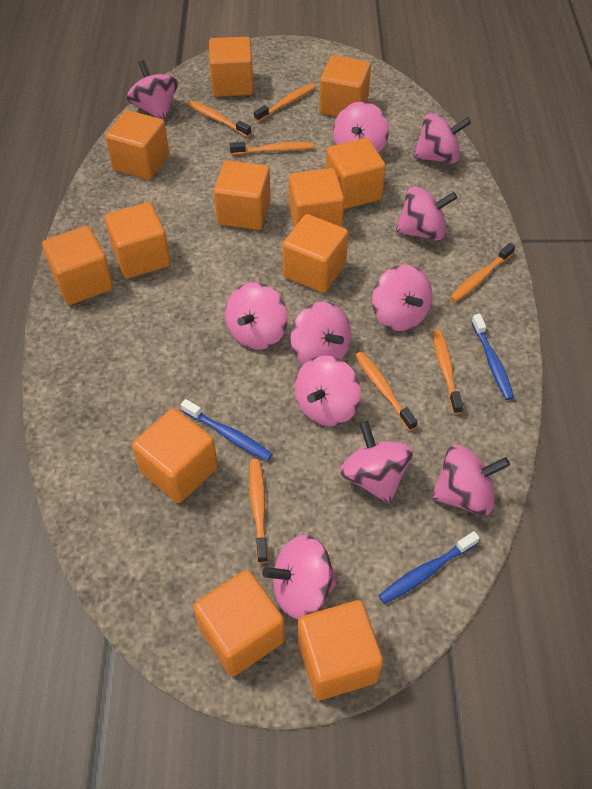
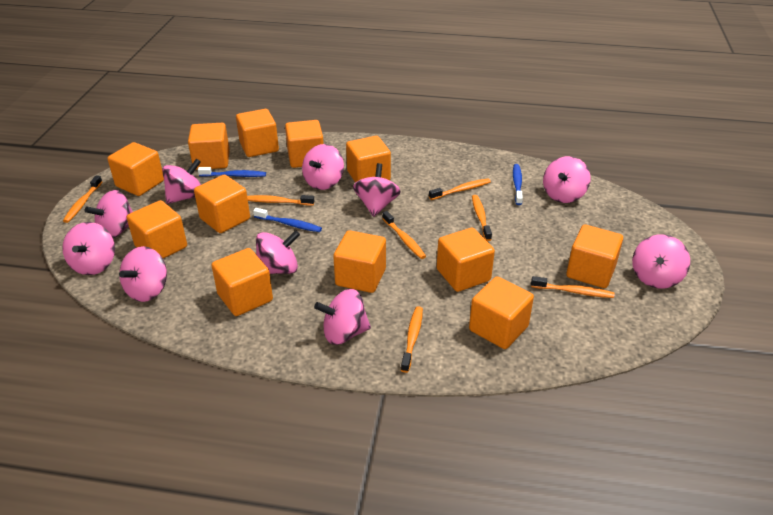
pink spinning top: [127,60,178,122] [225,283,288,350] [262,535,338,619] [290,302,351,365] [295,355,361,426] [333,102,389,153] [340,421,413,504] [372,265,432,331] [396,186,457,241] [413,113,471,164] [431,445,510,516] = 11 -> [62,222,115,275] [85,190,133,238] [119,246,167,302] [162,159,201,204] [256,230,300,274] [302,144,344,190] [314,289,371,345] [353,163,401,217] [543,156,591,203] [632,234,690,289] = 10

